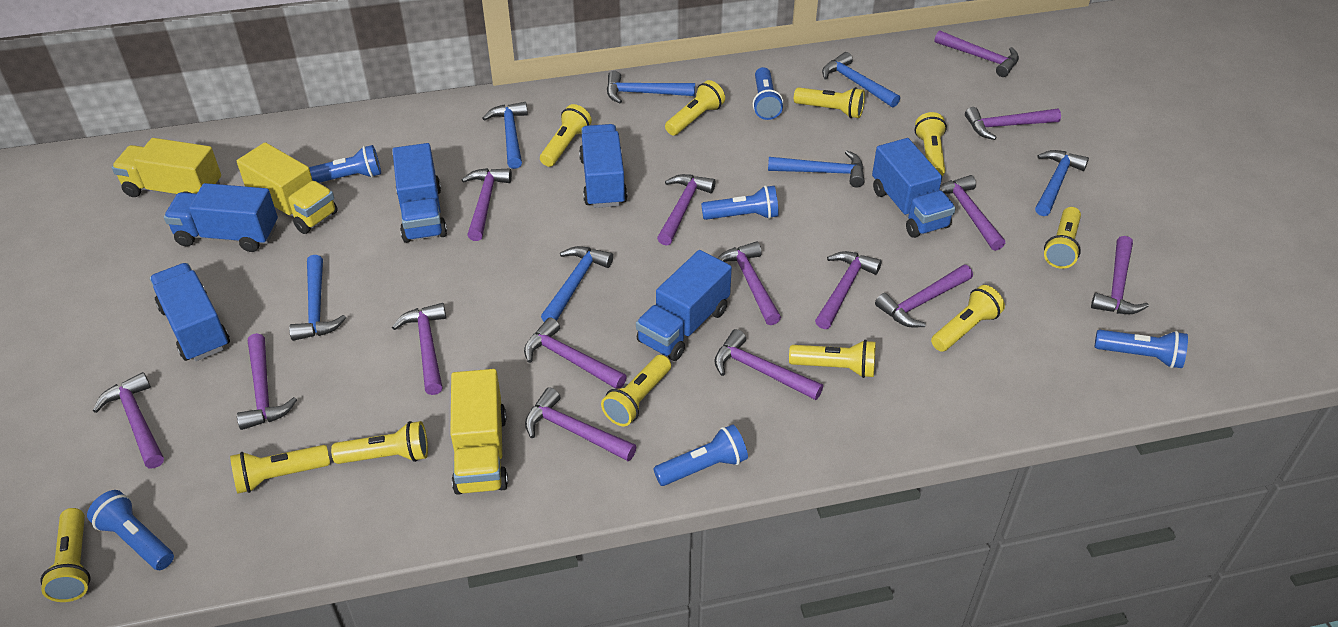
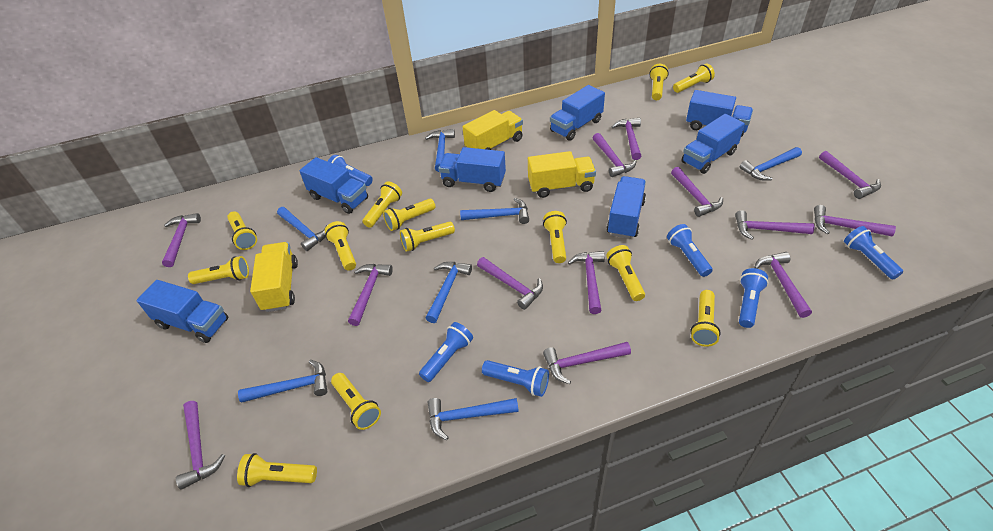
blue truck: [150,263,230,361] [164,183,278,252] [392,143,447,243] [579,124,628,208] [636,250,732,361] [872,138,956,238] = 6 -> [137,280,228,343] [300,157,368,214] [439,147,506,192] [550,85,605,141] [606,176,646,239] [681,114,745,174] [686,90,753,137] = 7
purple hammer: [93,372,164,468] [237,333,297,430] [392,303,446,395] [461,168,512,241] [524,317,627,389] [525,387,637,461] [657,174,715,246] [714,329,823,400] [717,241,781,325] [815,251,882,329] [875,265,973,328] [934,30,1019,77] [940,175,1005,251] [965,107,1061,140] [1091,236,1149,314] = 15 -> [162,213,201,267] [176,401,225,490] [348,264,393,326] [477,257,543,310] [543,342,631,384] [568,251,605,314] [593,133,637,177] [612,118,641,160] [671,167,723,217] [735,210,814,240] [754,252,812,318] [814,205,896,236] [819,151,881,199] = 13
yellow flashlight: [41,508,91,602] [230,445,330,494] [331,421,428,464] [540,104,592,167] [601,355,671,426] [665,80,725,136] [789,340,876,378] [794,87,865,118] [915,112,947,176] [931,285,1005,352] [1044,207,1081,269] = 11 -> [188,256,249,284] [227,211,257,250] [237,453,317,487] [325,221,356,271] [331,373,381,430] [363,181,402,228] [383,199,435,231] [400,222,455,252] [543,211,567,263] [606,245,645,301] [649,64,669,100] [673,64,715,93] [690,290,721,347] = 13

